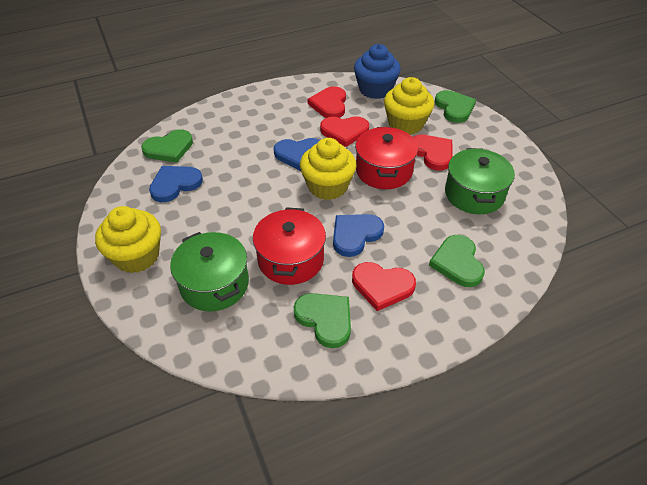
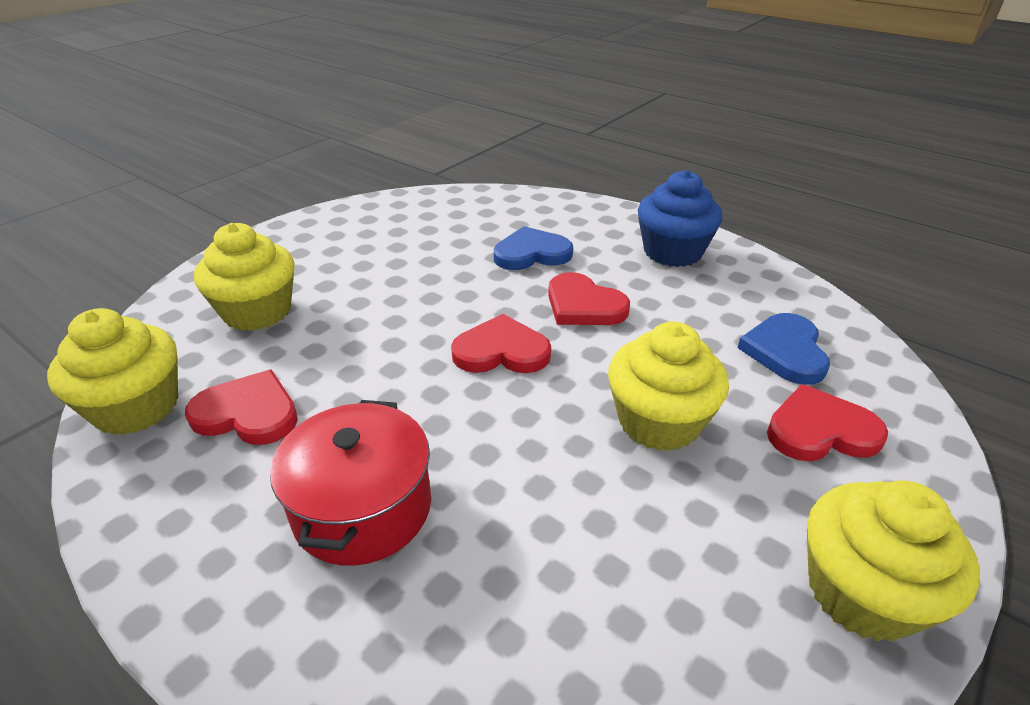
blue heart: [149,166,203,202] [274,138,320,171] [333,214,384,257] = 3 -> [494,226,573,270] [738,313,830,385] = 2
green heart: [141,129,193,163] [293,293,351,348] [429,235,485,287] [435,90,476,123] = 4 -> none = 0
green pot: [170,232,249,312] [445,148,515,214] = 2 -> none = 0
red pot: [253,207,326,285] [355,127,418,189] = 2 -> [270,400,431,566] = 1
yellow cupcake: [95,206,161,273] [300,138,356,200] [384,77,434,135] = 3 -> [47,308,178,435] [194,223,295,331] [608,321,729,451] [807,480,980,642] = 4

